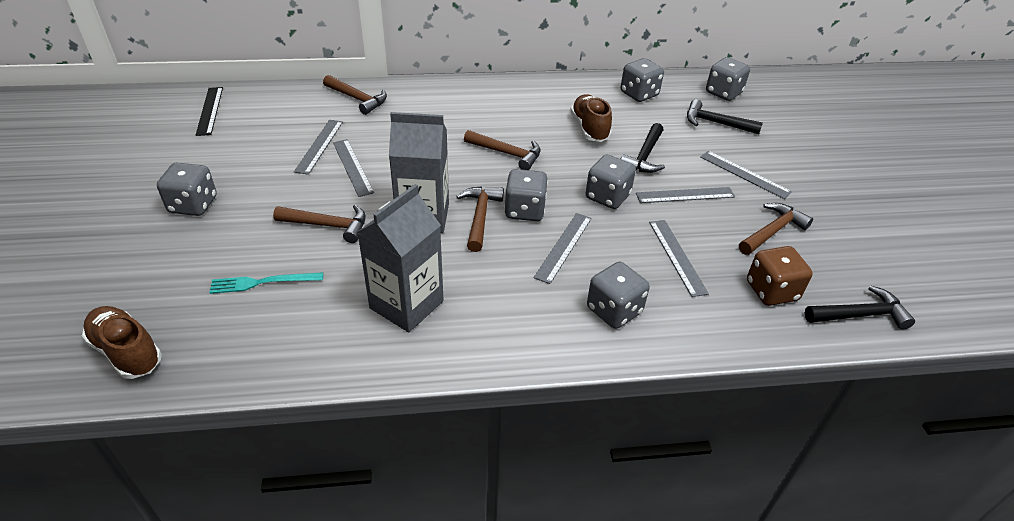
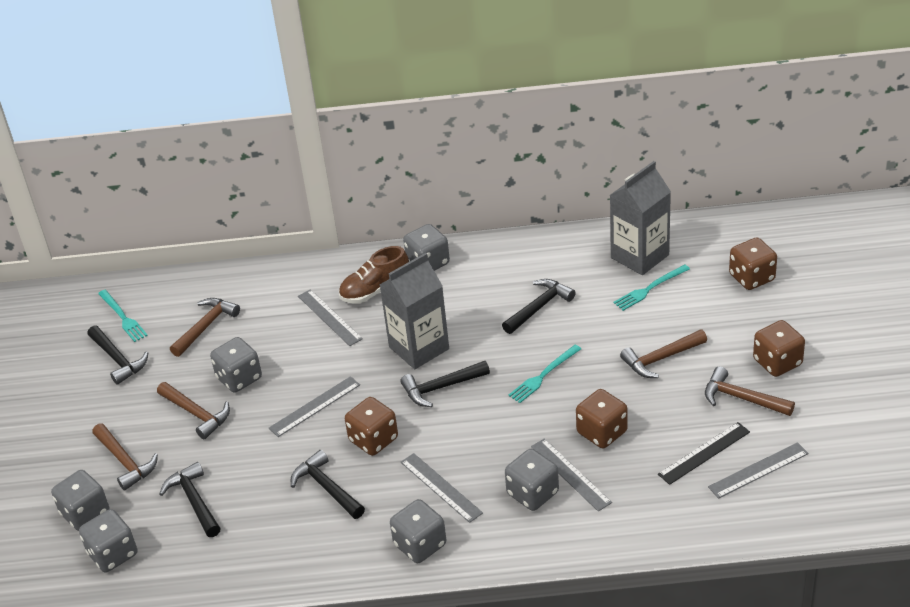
black hammer: [621,123,665,173] [687,99,763,134] [805,285,915,330] = 3 -> [88,325,148,385] [159,462,221,537] [291,450,365,519] [400,361,490,407] [502,279,576,334] = 5
brown dice: [747,246,813,306] = 1 -> [345,397,398,456] [576,389,628,448] [729,237,777,290] [753,320,805,377] = 4
brown shoe: [82,306,162,379] [570,94,612,142] = 2 -> [339,246,409,303] = 1
grey ruler: [294,120,343,175] [333,139,374,197] [534,213,592,284] [636,187,735,203] [649,220,709,297] [700,151,792,199] = 6 -> [269,376,360,437] [298,289,363,346] [401,453,483,523] [531,438,612,511] [708,442,809,499] = 5
turquoise fork: [209,272,323,294] = 1 -> [98,290,148,342] [508,345,581,403] [613,264,690,311] = 3

